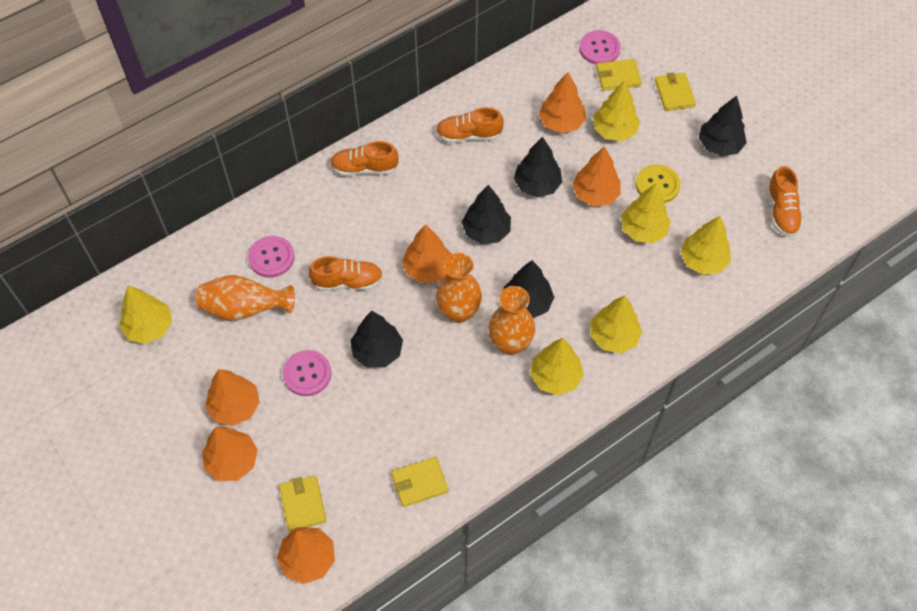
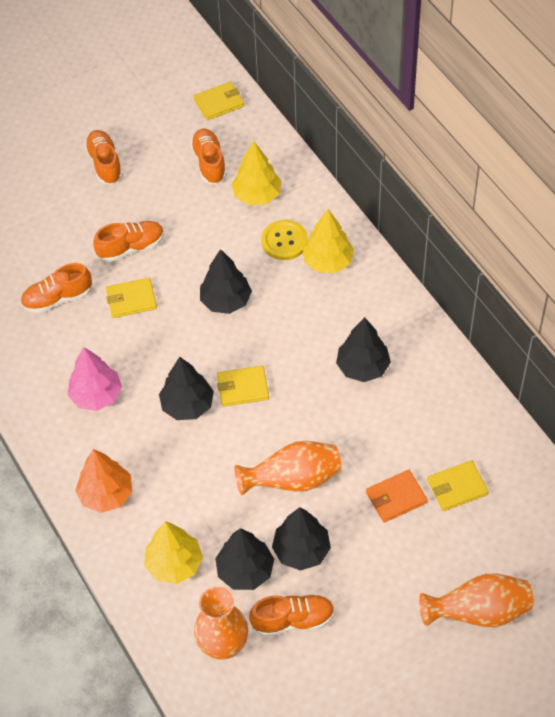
orange shoe: [309,256,383,291] [330,141,399,176] [436,107,504,143] [766,166,803,237] = 4 -> [20,263,92,314] [84,130,123,185] [93,221,164,262] [190,129,227,184] [249,594,335,637] = 5
orange tree: [202,426,258,481] [205,369,260,426] [277,526,335,584] [402,224,451,284] [539,72,586,133] [572,146,621,206] = 6 -> [75,449,132,513] = 1
orange wallet: none = 0 -> [366,470,428,523] = 1
pink button: [248,236,295,278] [282,350,331,396] [579,30,621,64] = 3 -> none = 0
pink tree: none = 0 -> [68,347,122,411] = 1
yellow tree: [119,286,172,344] [530,338,584,396] [590,295,642,354] [593,80,640,141] [621,184,671,243] [680,216,731,275] = 6 -> [144,521,203,584] [232,141,281,205] [302,209,354,273] = 3

